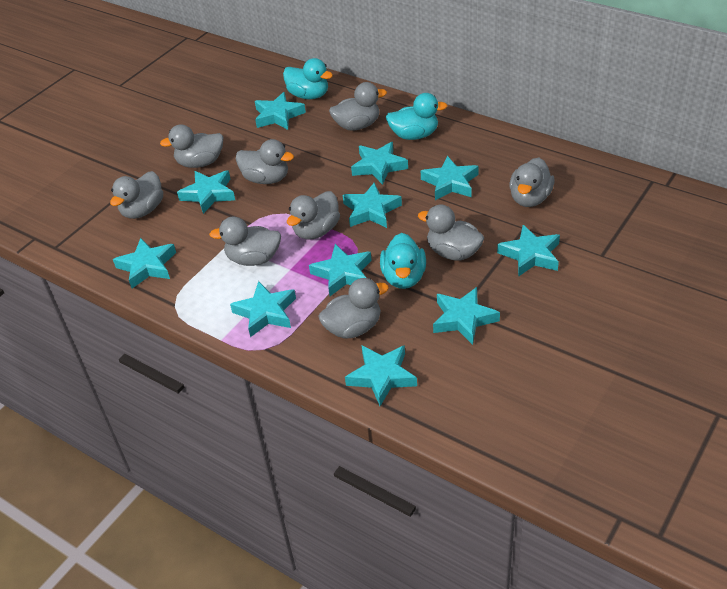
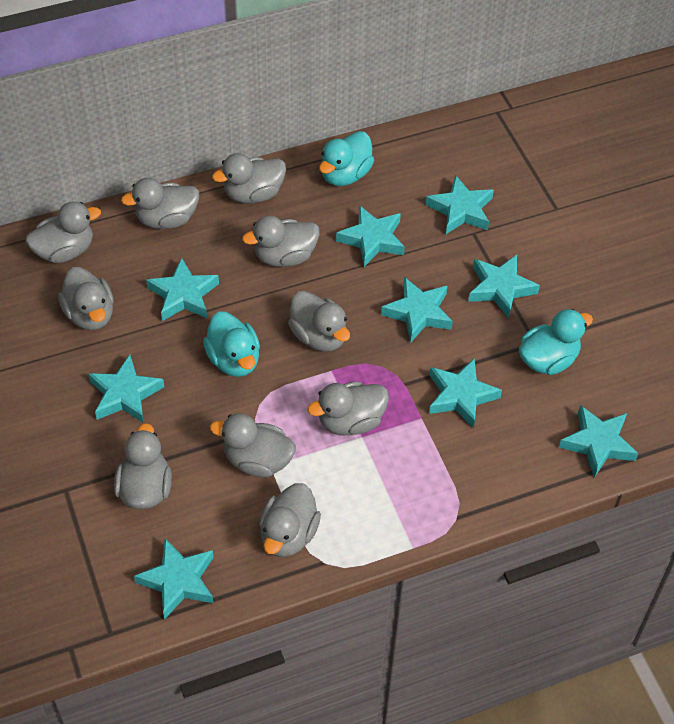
grey duck: [110,171,163,219] [160,124,224,168] [209,217,281,266] [236,139,294,184] [287,191,340,240] [319,278,389,339] [329,82,387,130] [418,204,484,261] [509,158,555,207] = 9 -> [26,201,101,263] [58,267,114,330] [114,423,172,509] [121,178,199,229] [210,413,296,477] [212,153,286,204] [242,215,320,267] [259,483,321,557] [288,291,350,352] [307,382,389,435] = 10
turquoise star: [113,238,176,288] [177,170,235,214] [230,281,296,337] [255,92,306,130] [309,244,372,296] [343,182,402,228] [345,345,417,406] [351,142,408,185] [421,156,479,200] [433,287,500,345] [497,225,560,277] = 11 -> [88,355,164,423] [134,539,214,620] [146,257,219,321] [336,205,405,267] [381,277,453,343] [426,175,494,234] [429,358,502,429] [468,255,540,318] [559,405,638,478] = 9

